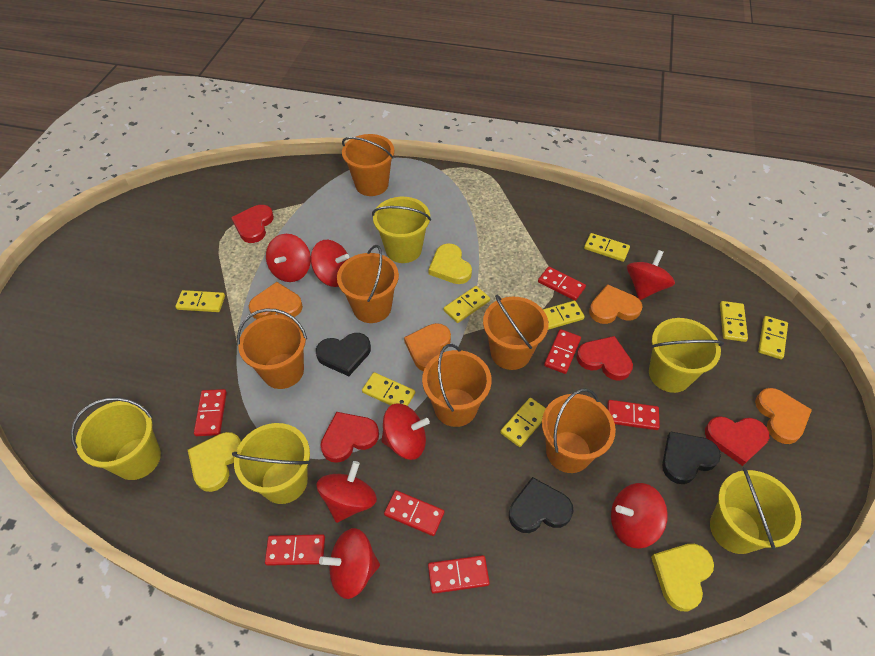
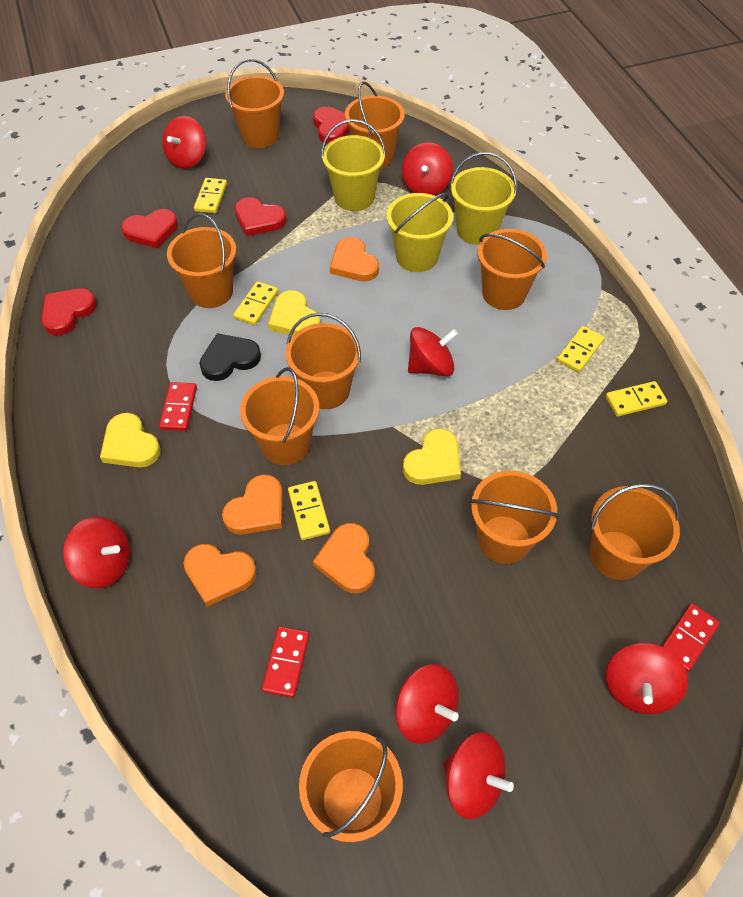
black heart: [316,333,371,376] [509,477,573,533] [662,431,721,484] = 3 -> [200,333,261,381] = 1
orange bucket: [237,309,307,389] [337,245,399,323] [342,134,394,196] [422,344,492,427] [483,295,548,370] [542,388,616,473] = 6 -> [167,213,236,308] [225,59,284,148] [240,367,319,465] [285,313,361,409] [299,731,403,842] [345,81,405,168] [470,470,559,564] [477,229,547,310] [590,484,680,580] = 9
red domino: [194,389,227,436] [265,534,325,566] [384,490,444,536] [428,555,490,594] [538,267,586,301] [544,329,581,374] [608,400,660,430] = 7 -> [159,382,197,431] [262,626,310,698] [661,603,720,672] = 3
yellow bucket: [71,397,161,480] [232,423,310,504] [372,197,431,263] [649,318,724,393] [710,467,802,554] = 5 -> [321,119,386,211] [386,192,453,272] [450,152,517,245] = 3
yellow domino: [175,290,225,312] [362,372,415,406] [444,286,490,323] [500,398,546,447] [543,301,585,330] [584,233,630,262] [720,301,748,342] [758,316,788,359] = 8 -> [194,178,227,213] [233,281,278,325] [288,481,330,540] [557,326,605,372] [606,381,667,417] = 5

